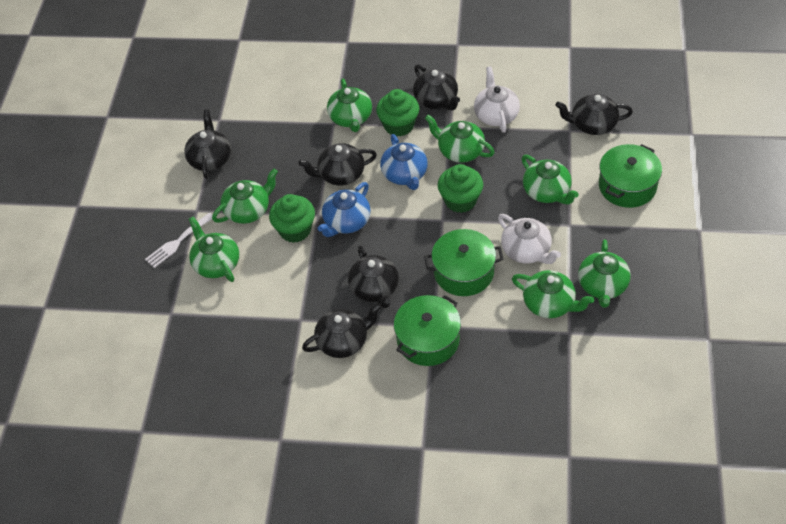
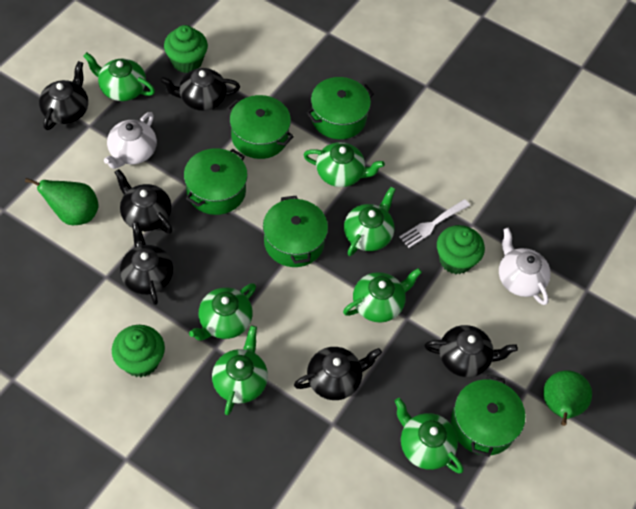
blue teapot: [318,182,370,237] [380,134,428,190] = 2 -> none = 0
green pear: none = 0 -> [25,178,99,225] [543,370,592,426] = 2
green pot: [394,295,461,366] [424,229,503,296] [599,144,662,208] = 3 -> [184,148,248,215] [227,95,294,159] [263,196,328,267] [306,77,374,139] [451,374,525,457] = 5

